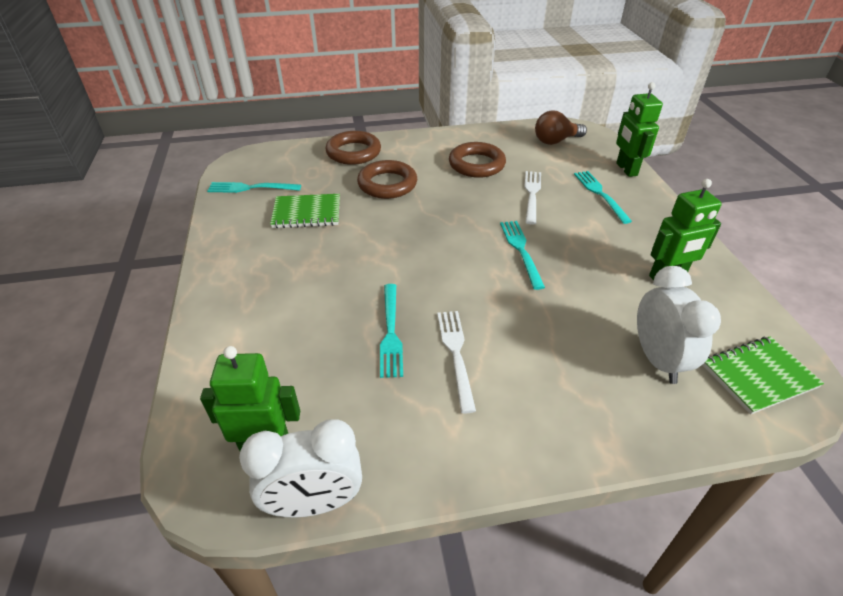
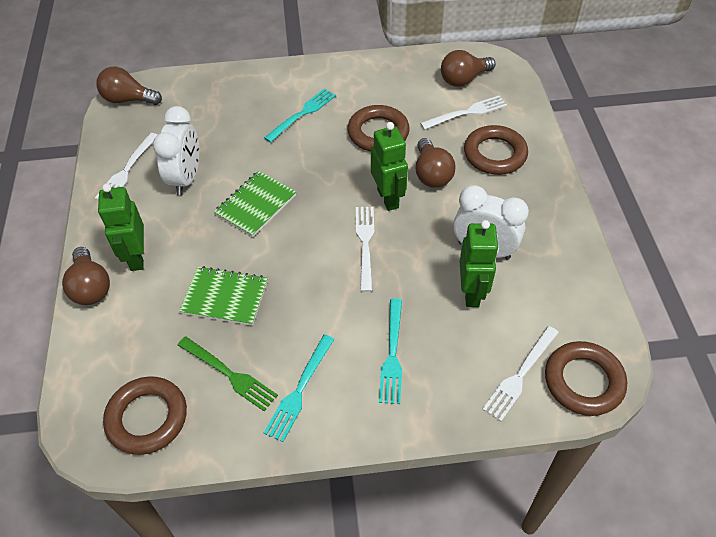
brown light bulb: [535,110,587,145] = 1 -> [62,247,110,305] [96,67,162,105] [416,138,456,188] [441,50,495,87] = 4
brown ring: [325,131,381,165] [357,160,417,199] [449,142,506,178] = 3 -> [103,376,187,455] [347,105,410,151] [464,125,528,175] [545,341,627,416] = 4
green fork: none = 0 -> [178,336,278,411] = 1
turquoise fork: [207,182,301,193] [380,284,403,378] [500,221,545,290] [574,171,632,224] = 4 -> [264,89,336,143] [264,334,335,442] [379,298,402,404] = 3
white fork: [437,311,476,413] [524,171,541,225] = 2 -> [95,133,157,200] [356,207,374,292] [420,96,507,130] [482,326,559,422] = 4

